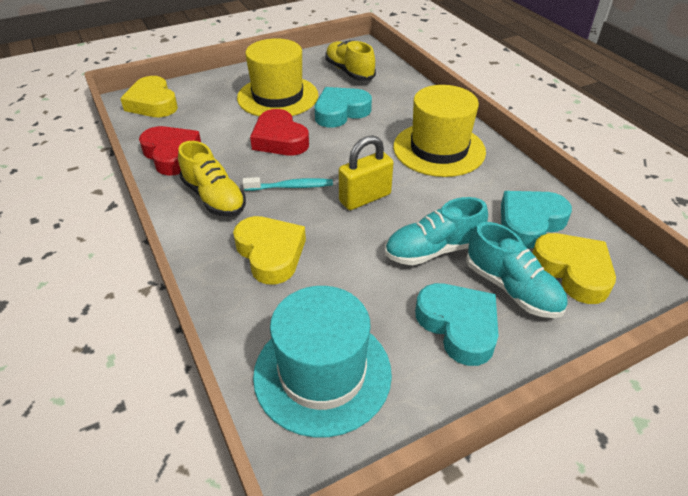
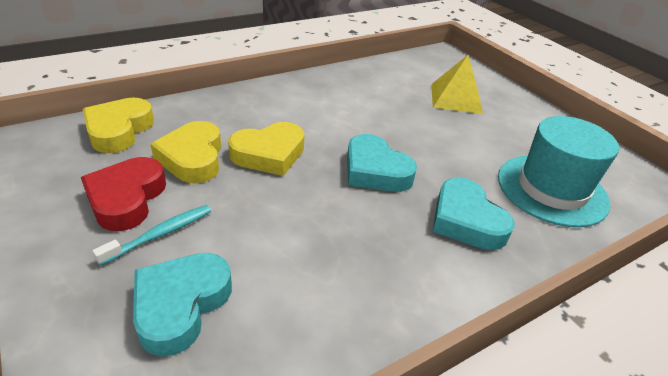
red heart: [139,126,201,176] [250,109,309,156] = 2 -> [81,157,166,231] = 1
turquoise shoe: [385,197,488,265] [466,222,567,318] = 2 -> none = 0
yellow hat: [237,38,319,116] [393,85,486,177] = 2 -> none = 0
yellow padlock: [339,135,394,210] = 1 -> none = 0
yellow pyramid: none = 0 -> [431,55,483,114] = 1
yellow shoe: [178,141,246,217] [325,40,376,81] = 2 -> none = 0

